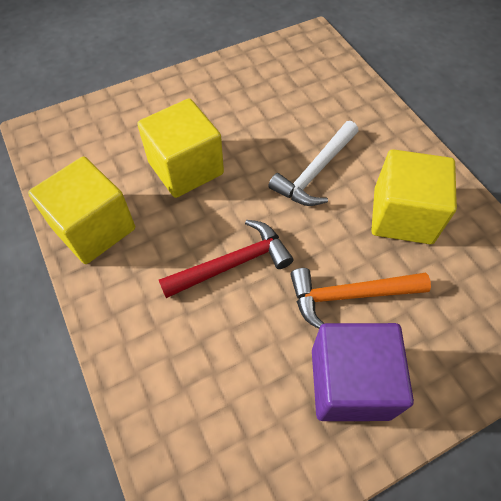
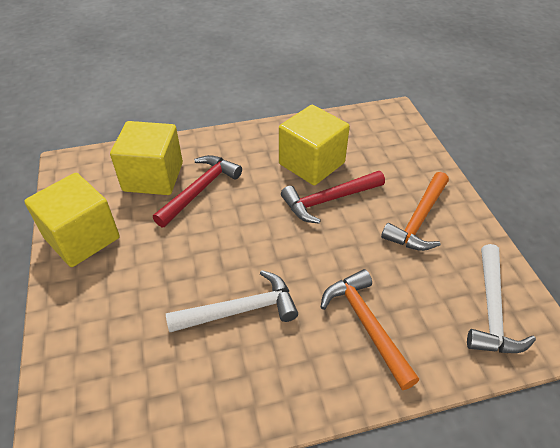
orange hammer: [290,268,431,329] = 1 -> [321,269,419,390] [381,172,449,251] = 2
purple cube: [312,323,414,421] = 1 -> none = 0
red hammer: [159,220,293,298] = 1 -> [153,155,242,227] [281,171,385,224] = 2
white hammer: [268,121,358,206] = 1 -> [166,270,298,332] [467,244,536,353] = 2

